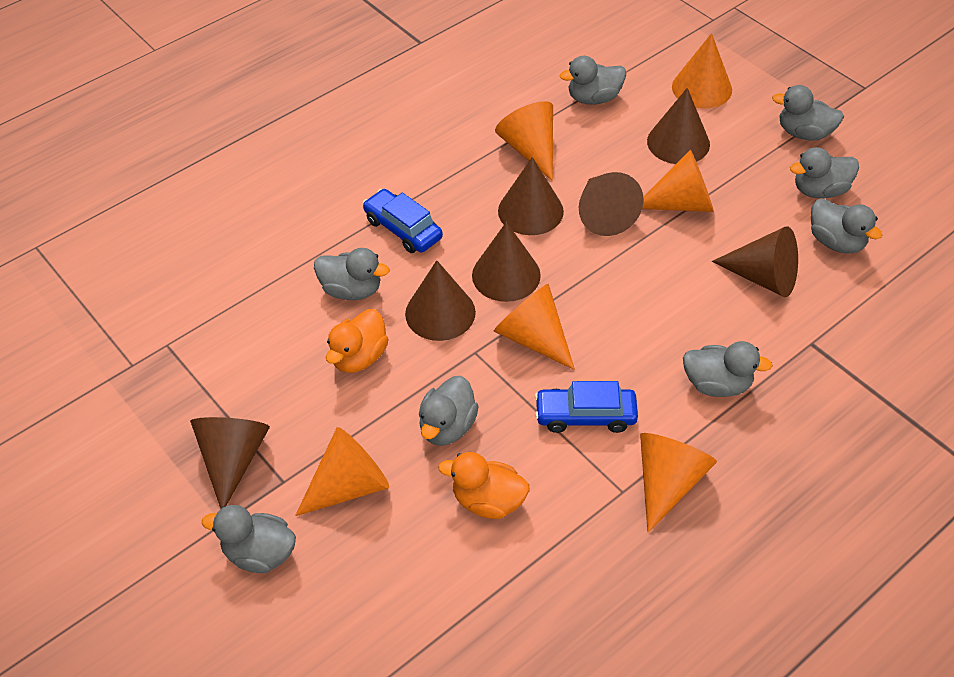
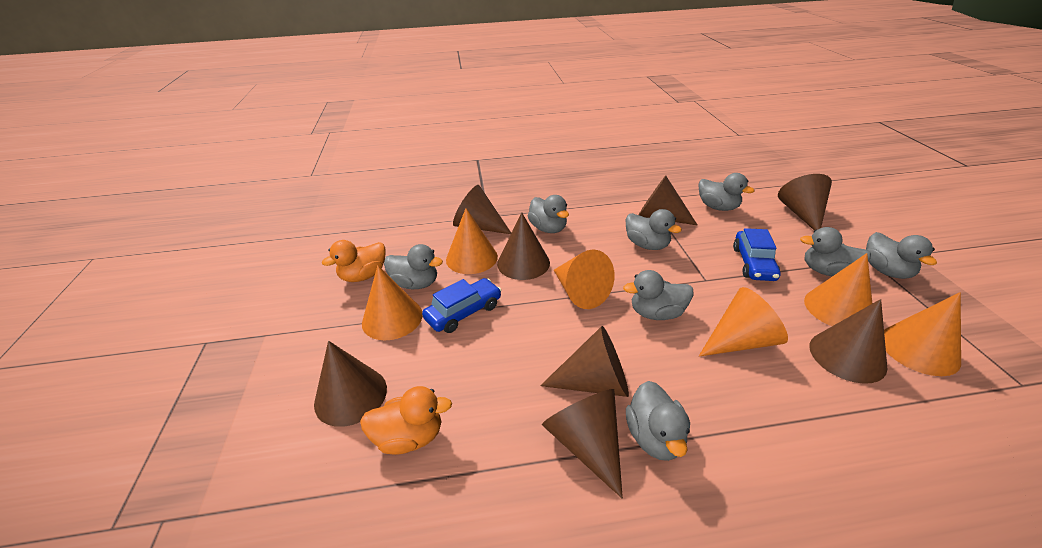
brown cone: [190,417,270,508] [405,260,476,341] [472,222,541,302] [498,157,564,235] [579,172,644,236] [647,88,710,164] [712,226,798,297] = 7 -> [314,341,387,427] [453,185,511,234] [497,212,550,280] [540,326,629,397] [542,389,623,498] [638,176,698,226] [778,174,832,230] [809,299,887,384] = 8

